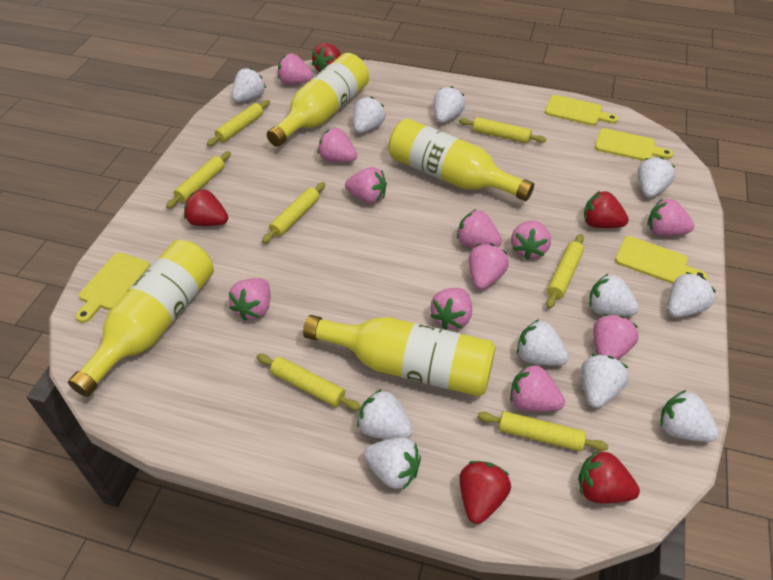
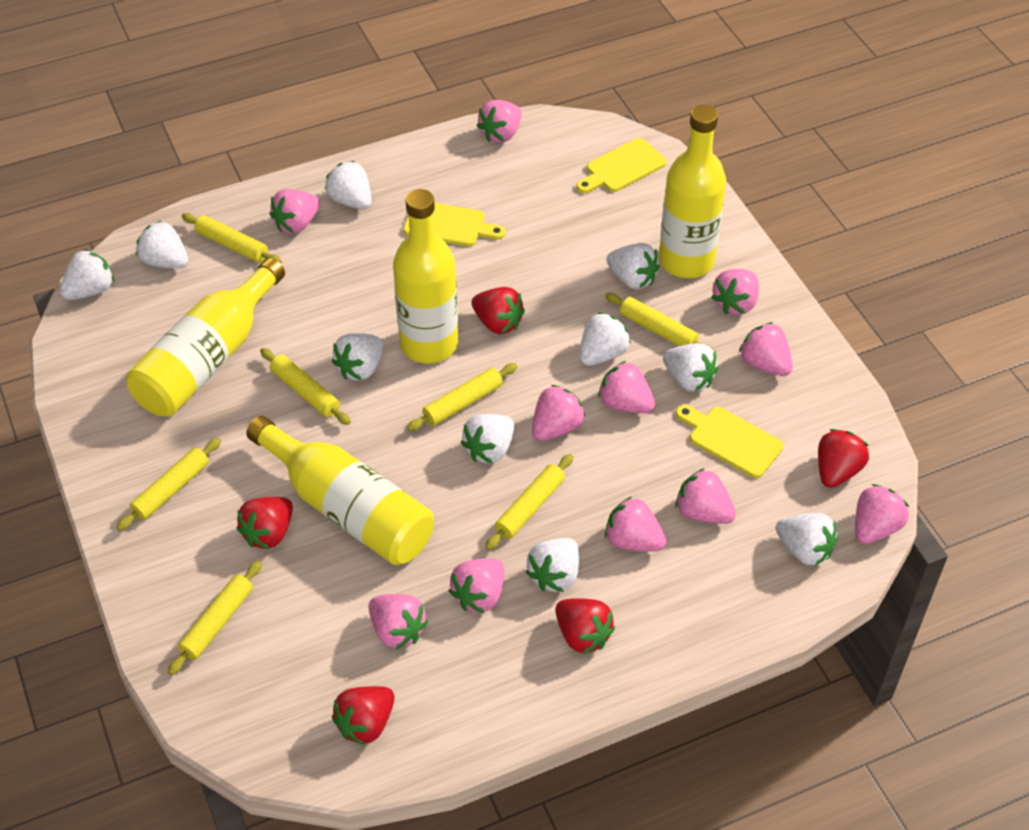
white strawberry: [232,68,266,102] [353,97,386,133] [357,389,413,439] [363,437,421,490] [434,86,465,123] [517,319,569,366] [581,354,629,408] [589,273,639,316] [637,157,675,198] [660,390,719,442] [668,272,716,317] = 11 -> [60,249,114,300] [136,221,188,269] [325,161,371,210] [332,333,384,381] [461,414,514,464] [525,538,579,592] [579,312,631,366] [606,243,660,290] [663,343,718,392] [776,513,837,566] = 10
yellow cutting board: [76,253,150,323] [545,95,618,126] [595,128,673,161] [615,236,708,284] = 4 -> [403,203,505,246] [576,138,667,193] [676,405,784,478] = 3

